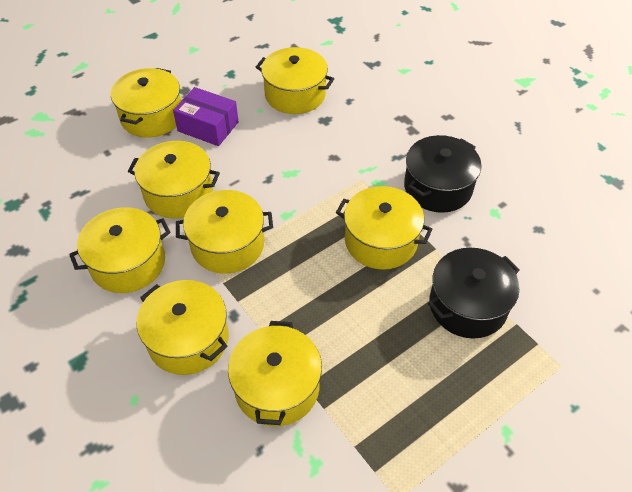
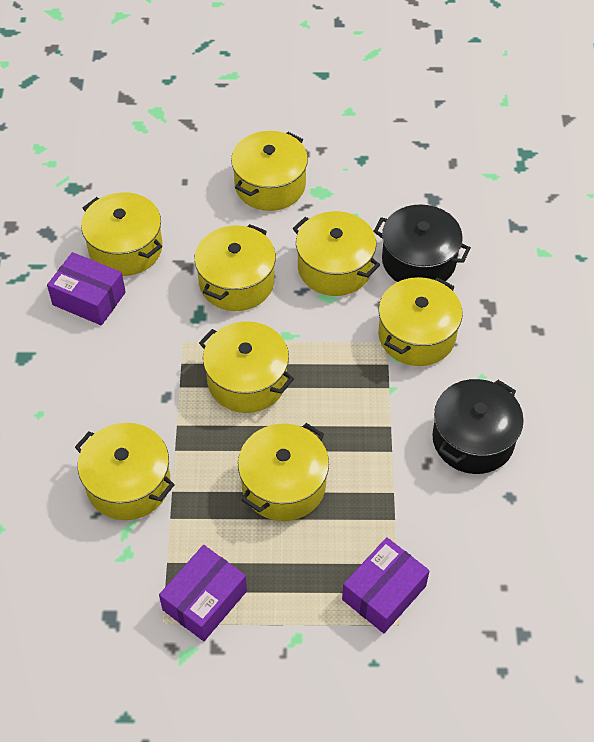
purple box: [173,87,239,146] = 1 -> [47,252,126,326] [159,545,247,641] [342,537,430,633] = 3

